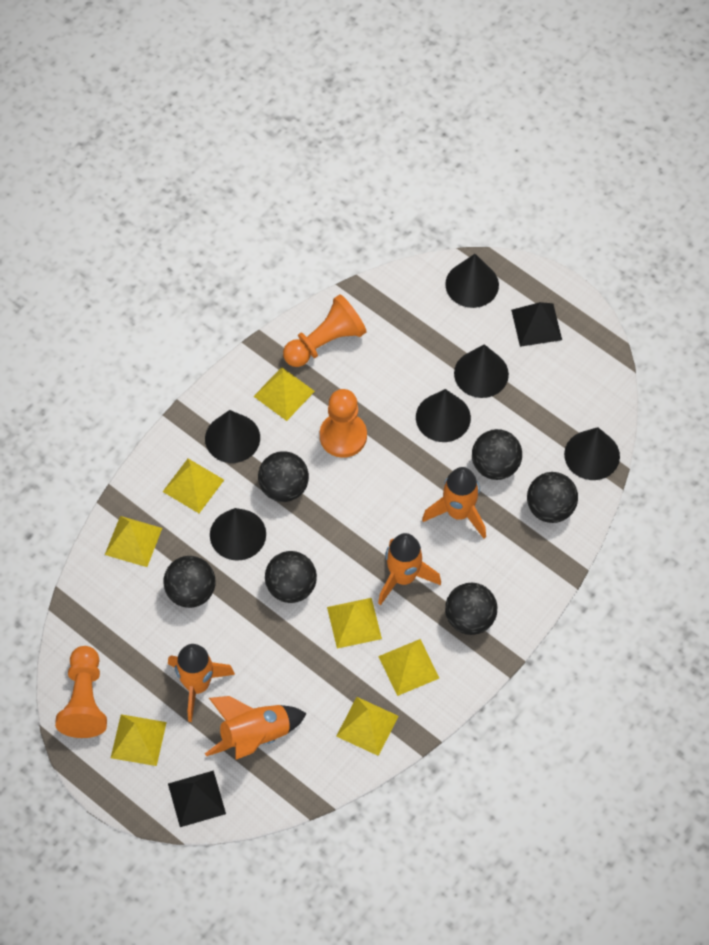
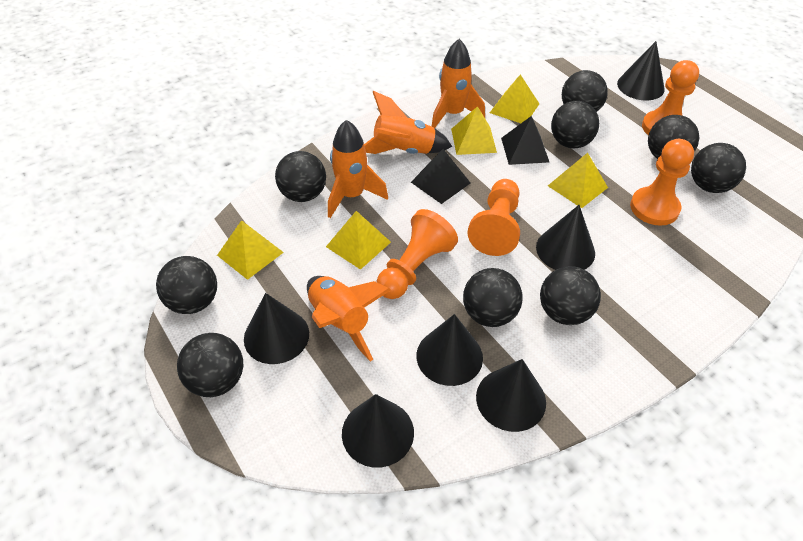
black ball: [164,556,215,608] [258,451,309,502] [265,551,317,603] [445,583,497,635] [472,429,522,480] [527,472,578,523] = 6 -> [156,256,217,314] [177,333,243,397] [275,151,326,202] [463,268,523,327] [540,266,601,325] [551,101,599,148] [562,70,608,112] [648,115,699,159] [691,143,746,193] = 9
orange pawn: [55,646,107,738] [283,294,367,367] [320,389,367,458] = 3 -> [377,209,458,299] [467,179,520,256] [630,139,694,226] [642,60,699,135] = 4
yellow pyramid: [105,516,162,567] [111,714,167,766] [163,459,224,513] [253,367,315,421] [327,598,382,649] [336,697,399,756] [378,639,439,696] = 7 -> [217,220,284,280] [326,211,391,270] [451,106,497,155] [490,74,539,123] [548,153,608,208] = 5

